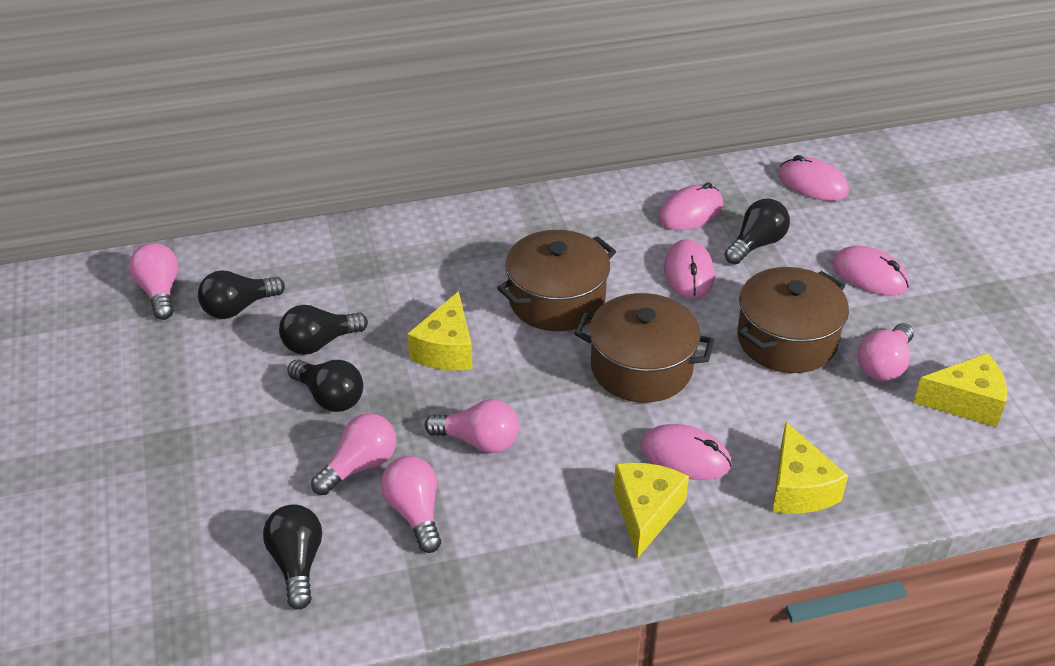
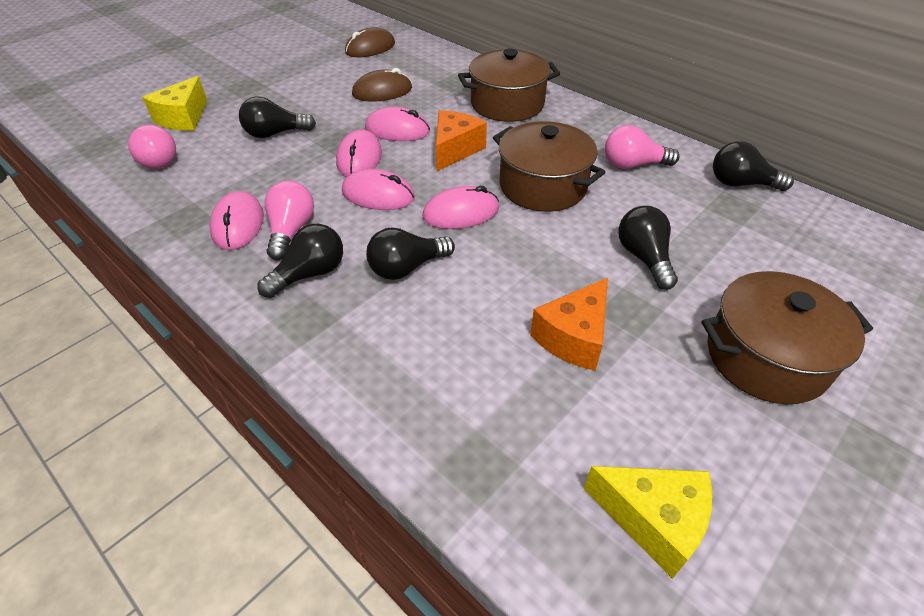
brown mouse: none = 0 -> [345,27,395,57] [352,68,412,102] = 2
orange cheese: none = 0 -> [436,110,487,171] [530,278,608,371] = 2
pink light bulb: [129,243,178,320] [311,413,396,495] [381,456,441,553] [425,399,519,453] [858,323,914,381] = 5 -> [128,125,176,169] [265,181,314,260] [605,125,679,169] = 3
yellow cheese: [407,291,473,371] [614,463,689,559] [772,422,848,514] [913,353,1007,427] = 4 -> [143,76,207,131] [583,466,712,579] = 2

